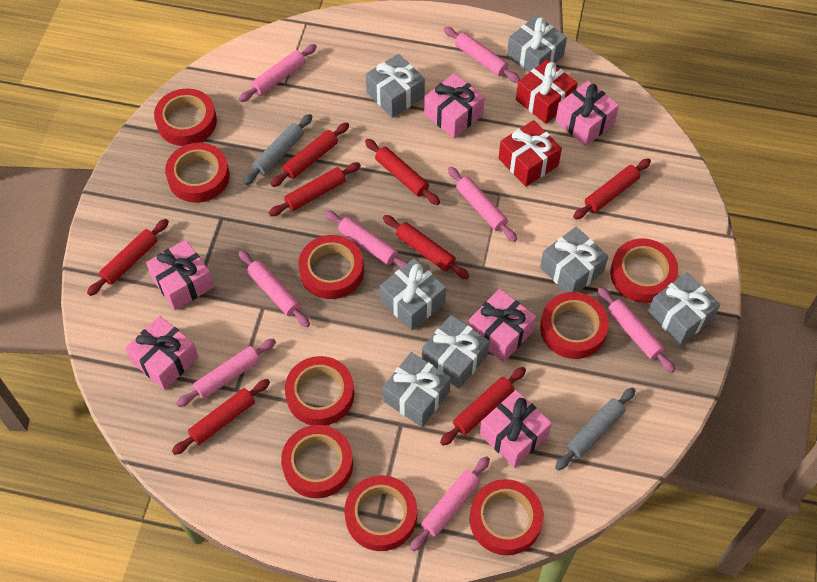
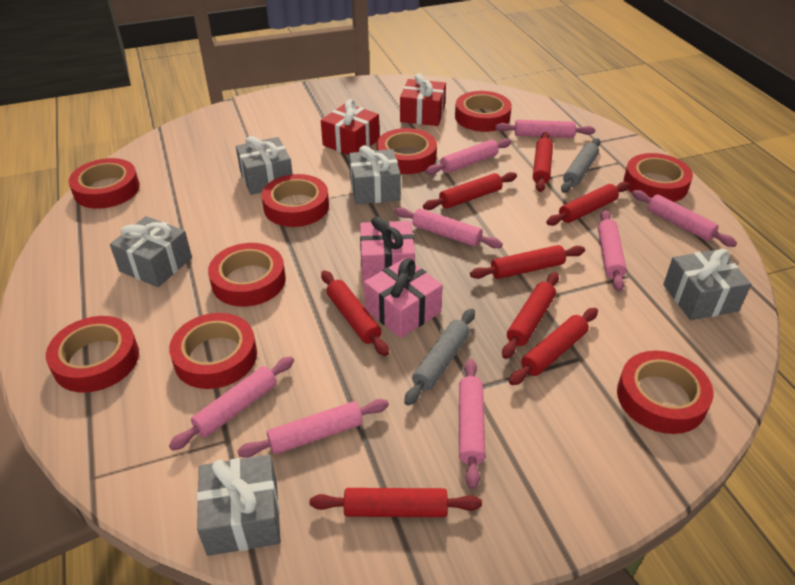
grey gift: [366,54,425,118] [380,258,446,330] [382,352,451,427] [422,315,489,389] [507,15,567,72] [540,227,608,292] [648,273,720,345] = 7 -> [110,216,192,287] [197,455,281,556] [236,136,293,195] [349,145,401,205] [663,249,751,320] = 5
pink gift: [125,316,199,390] [146,239,214,310] [424,73,485,138] [469,289,536,362] [480,390,552,468] [556,81,619,146] = 6 -> [360,217,415,283] [364,258,443,338] = 2

